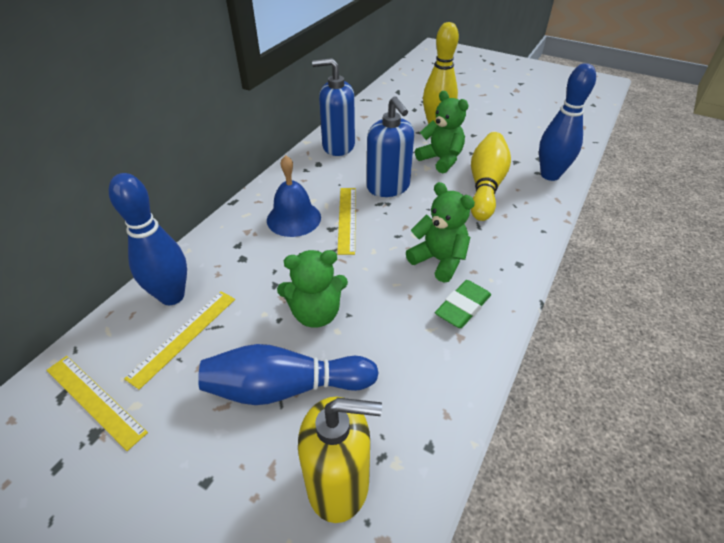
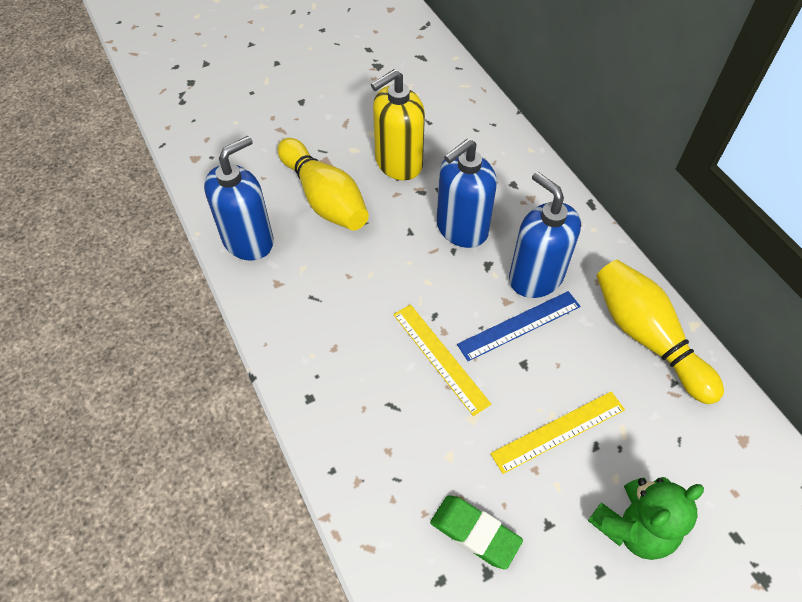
blue bell: [267,155,321,237] = 1 -> none = 0
blue bowling pin: [109,173,187,305] [198,344,379,405] [539,63,596,181] = 3 -> none = 0
blue ruler: none = 0 -> [457,291,581,361] = 1
blue soap dispenser: [312,58,355,156] [367,96,414,197] = 2 -> [204,136,274,261] [436,138,497,248] [509,172,581,298] = 3
green teddy bear: [277,250,348,328] [406,182,475,283] [415,91,468,173] = 3 -> [588,477,704,560] = 1
yellow ruler: [46,356,148,451] [124,291,235,390] [337,188,356,255] = 3 -> [393,304,491,416] [490,391,625,474] = 2

